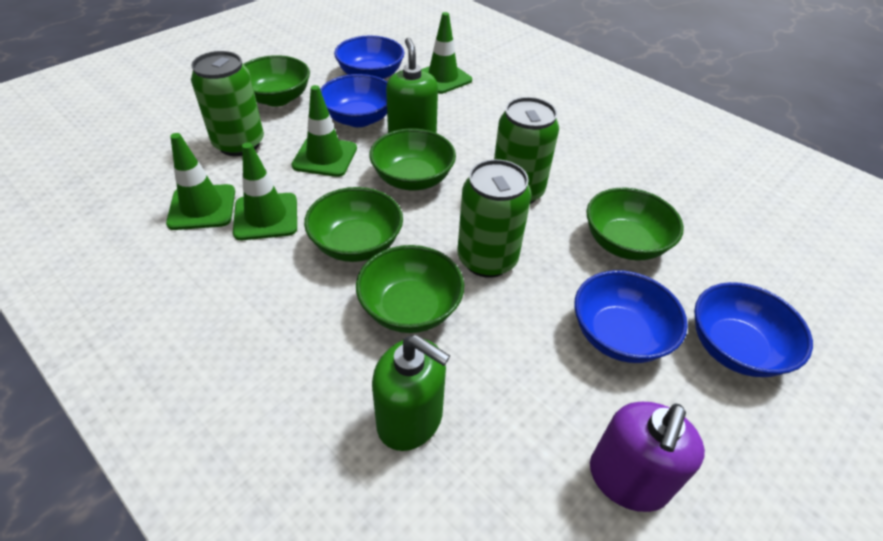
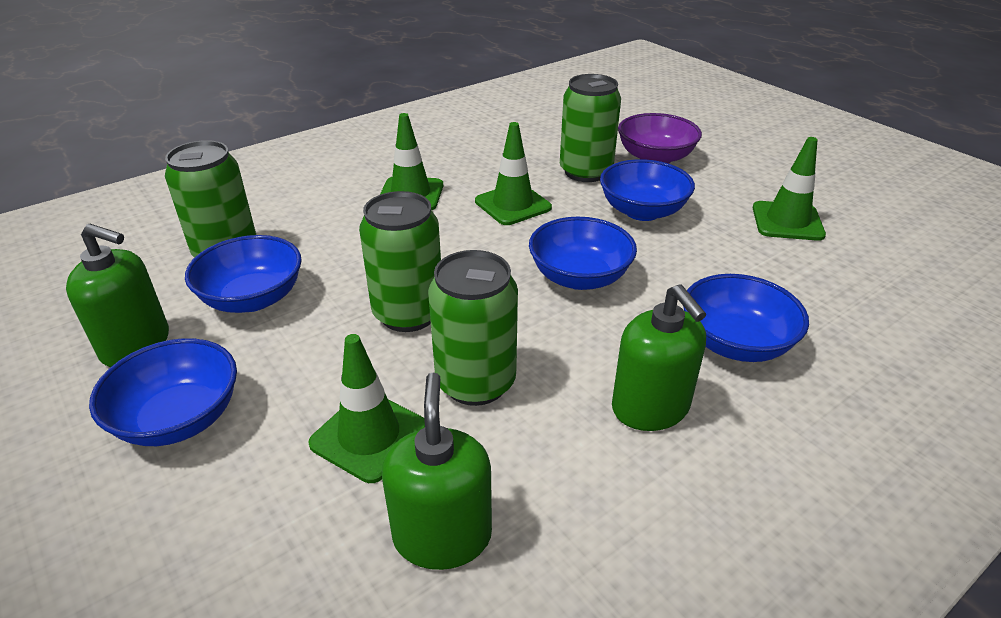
blue bowl: [320,74,387,127] [334,35,404,79] [574,270,688,363] [694,282,813,377] = 4 -> [89,338,237,446] [185,235,302,313] [529,217,637,290] [600,159,695,221] [683,274,809,362] = 5
green bowl: [244,55,310,107] [304,187,403,262] [356,245,464,333] [369,129,456,190] [586,188,684,260] = 5 -> none = 0
green can: [191,51,264,156] [458,159,531,278] [494,97,559,204] = 3 -> [165,140,256,258] [359,191,441,332] [428,250,518,406] [560,74,621,182] = 4
green soap dispenser: [372,335,450,451] [386,38,438,133] = 2 -> [66,224,169,367] [382,372,492,570] [612,284,706,431] = 3
purple bowl: none = 0 -> [618,113,702,164] = 1
purple soap dispenser: [590,402,705,512] = 1 -> none = 0

